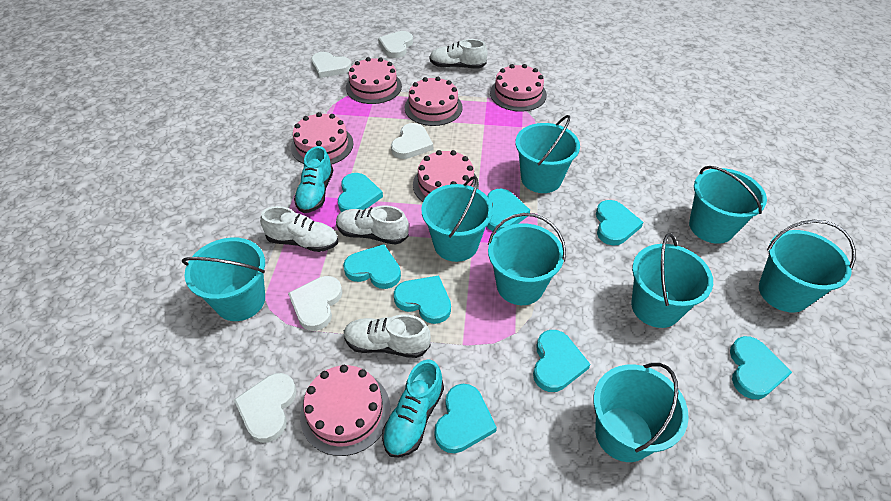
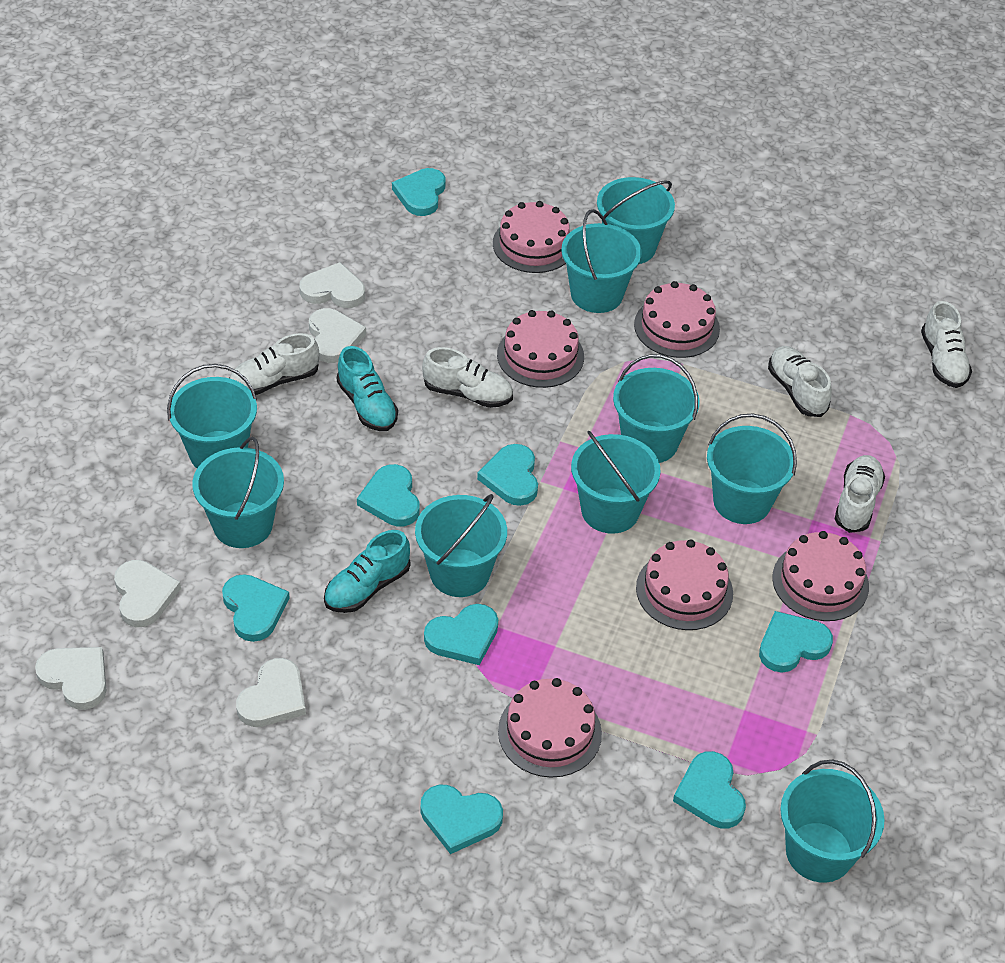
turquoise bucket: [182,238,265,321] [421,176,493,262] [488,213,566,305] [515,115,580,193] [593,363,689,462] [631,233,713,328] [689,166,767,244] [759,220,856,312] = 8 -> [167,364,257,468] [192,437,284,548] [415,494,507,597] [561,209,642,313] [571,431,660,534] [597,177,675,264] [613,354,700,463] [707,413,797,524] [780,760,885,883] = 9
white shoe: [260,206,338,252] [336,205,409,245] [344,314,431,358] [430,39,488,69] = 4 -> [229,333,319,395] [422,347,513,408] [768,346,832,417] [835,455,885,533] [921,301,972,388] = 5

